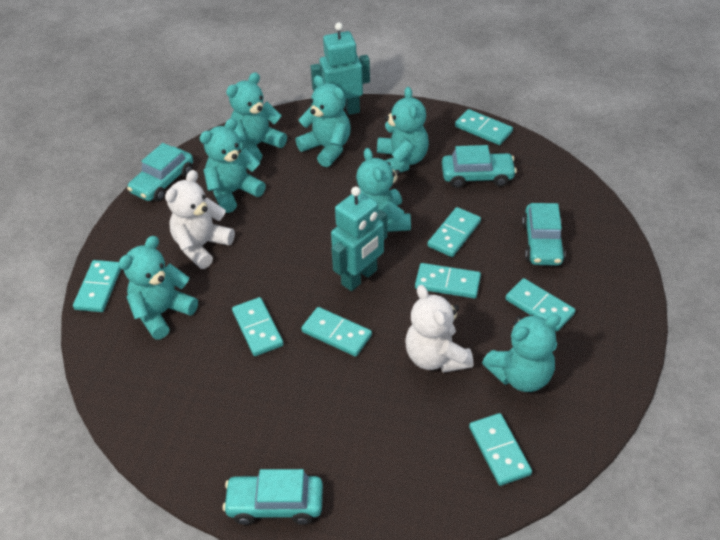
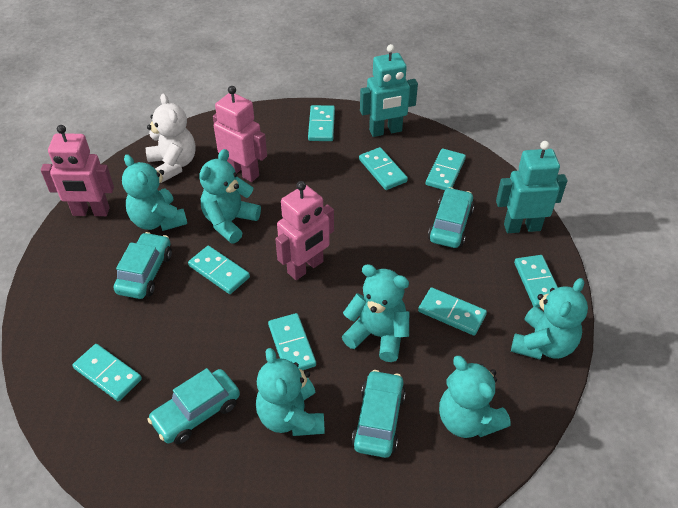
pink robot: none = 0 -> [41,125,114,216] [213,86,267,182] [275,181,334,280] = 3
turquoise teddy bear: [119,236,198,340] [200,118,266,213] [226,72,287,161] [295,75,351,167] [356,148,411,232] [377,87,429,172] [482,314,561,392] = 7 -> [122,154,187,231] [200,149,261,243] [256,348,325,436] [342,264,409,362] [439,356,511,438] [511,278,588,359] = 6
white teddy bear: [165,170,235,269] [405,285,473,373] = 2 -> [146,93,196,183] = 1

